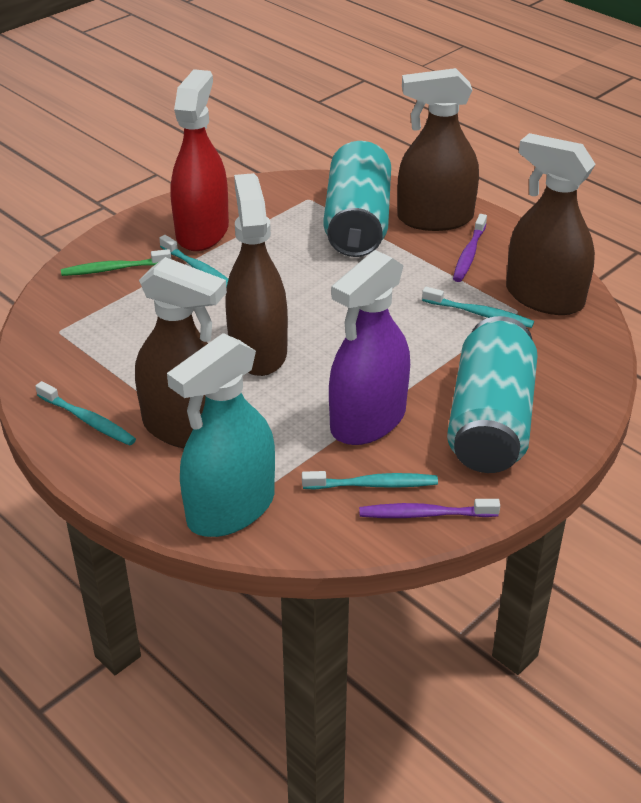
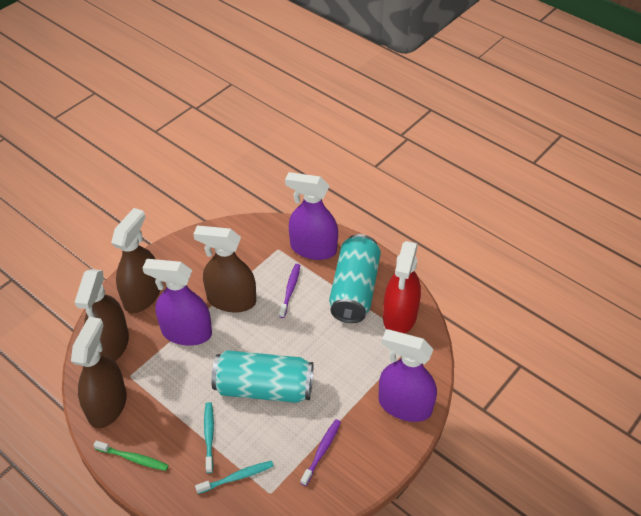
purple spray bottle: [329,250,410,445] = 1 -> [143,259,212,346] [285,172,338,260] [378,329,437,422] = 3
turquoise spray bottle: [167,333,275,537] = 1 -> none = 0
turquoise toothbrush: [35,381,136,446] [159,235,228,288] [302,471,438,490] [422,287,534,328] = 4 -> [195,461,274,494] [204,402,214,473] = 2

